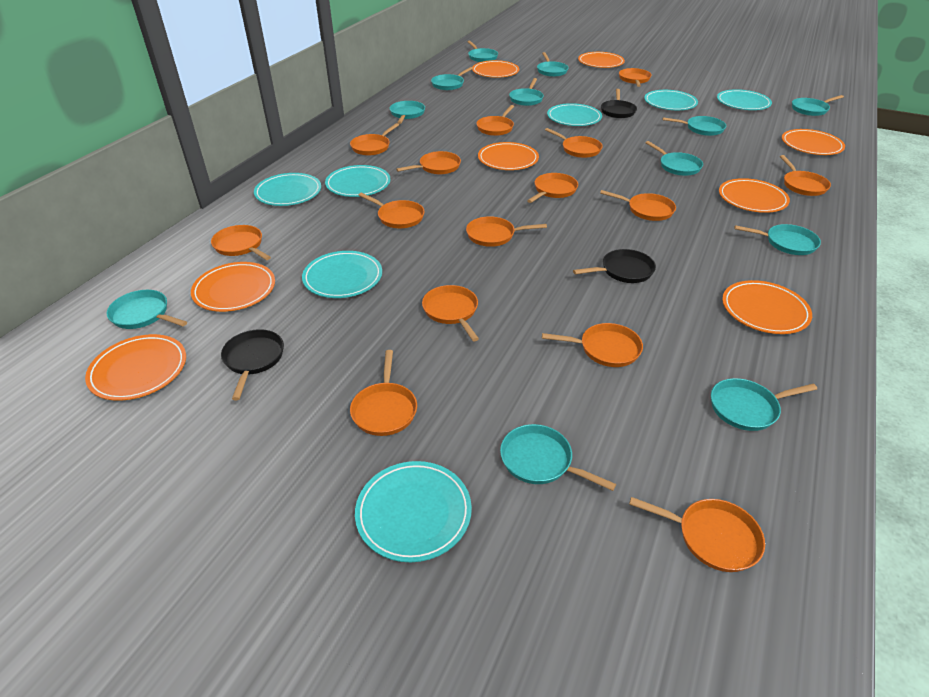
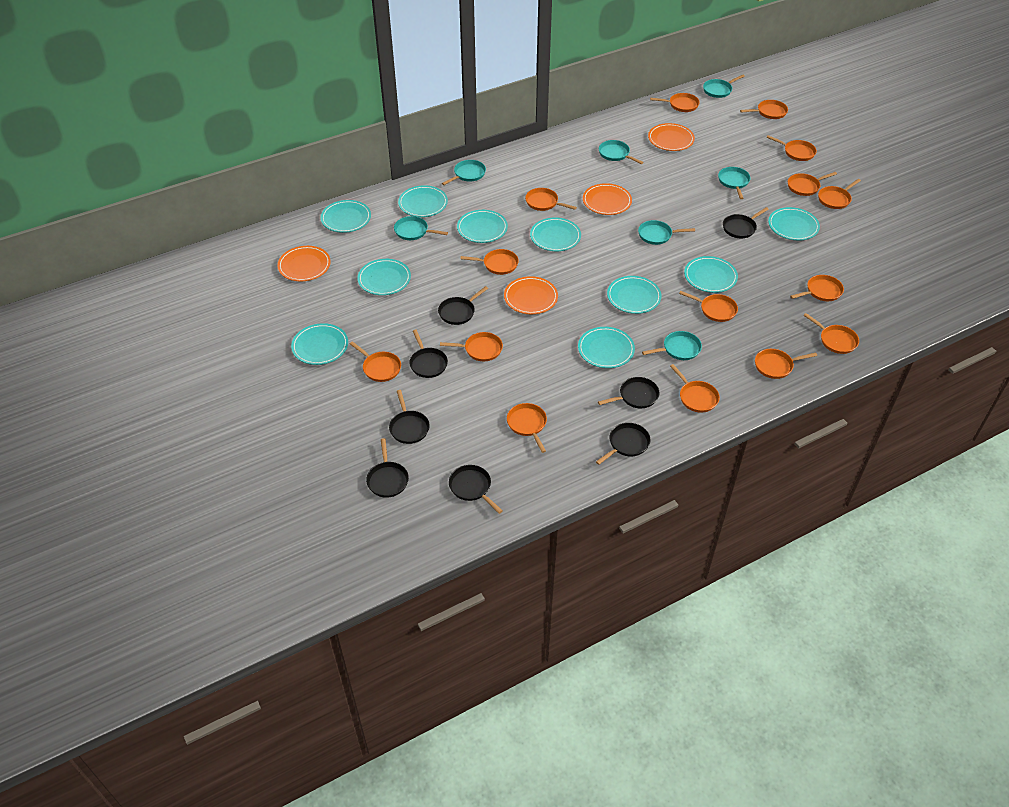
black pan: [221,329,284,400] [573,249,656,283] [601,89,637,118] = 3 -> [366,438,409,498] [389,390,430,444] [409,330,448,378] [438,286,488,325] [449,465,503,514] [596,423,650,465] [598,377,660,408] [723,207,769,238] = 8
orange plate: [85,334,186,401] [191,262,275,312] [472,60,519,78] [478,142,539,170] [578,52,625,68] [719,178,790,213] [722,280,812,334] [782,129,845,155] = 8 -> [277,246,331,281] [504,276,558,314] [583,183,632,215] [648,123,695,151] = 4
turquoise pan: [106,290,187,329] [390,101,425,124] [431,67,473,90] [467,40,498,62] [500,424,616,491] [509,78,544,106] [537,52,569,77] [646,141,703,176] [662,116,726,136] [711,378,817,431] [734,224,821,255] [792,95,844,116] = 12 -> [394,216,448,240] [442,160,486,185] [599,140,644,164] [638,220,695,245] [642,331,702,360] [703,75,745,98] [718,167,751,199] = 7
turquoise plate: [254,173,321,206] [302,251,382,298] [325,165,390,197] [355,461,472,562] [547,103,602,126] [644,90,698,110] [717,89,772,110] = 7 -> [291,323,348,365] [321,200,371,233] [357,259,411,295] [398,185,448,217] [457,210,508,243] [530,218,581,251] [578,327,635,368] [607,276,662,314] [684,256,738,293] [768,207,820,241] = 10

